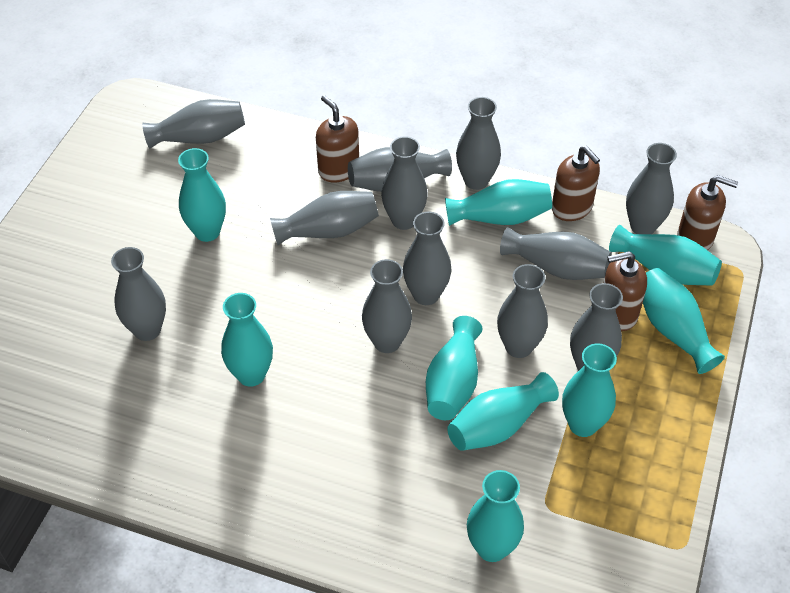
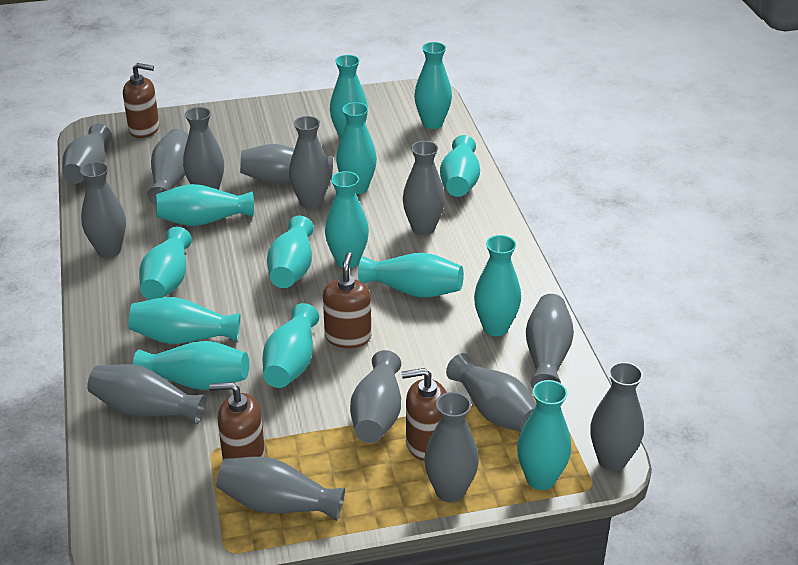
grey vase: [111,247,166,341] [142,99,245,149] [270,191,379,245] [348,147,452,192] [362,259,412,353] [381,136,428,230] [403,212,452,305] [456,97,501,190] [497,264,548,358] [500,227,612,280] [570,283,623,371] [626,143,677,234] = 12 -> [62,124,112,184] [80,161,126,258] [87,364,206,425] [147,129,188,205] [183,107,224,190] [216,457,345,521] [240,144,333,184] [289,116,330,209] [350,350,401,443] [403,141,445,235] [424,392,479,502] [446,353,537,432] [526,294,574,388] [590,362,644,471] = 14
turquoise vase: [178,148,226,242] [221,293,273,387] [426,316,482,420] [445,179,552,226] [447,372,559,451] [467,470,524,562] [562,343,617,437] [609,225,722,286] [643,268,725,374] = 9 -> [129,297,240,344] [133,341,249,390] [139,227,192,300] [156,184,254,226] [263,303,319,388] [267,216,314,288] [325,171,369,268] [330,55,368,139] [336,102,377,194] [358,253,464,298] [414,42,452,129] [440,135,480,197] [474,235,521,336] [517,380,571,490] = 14

